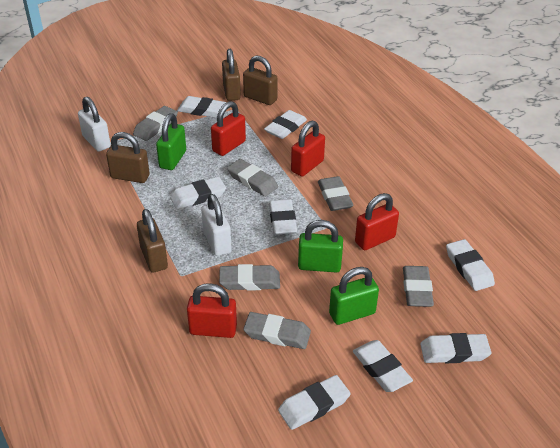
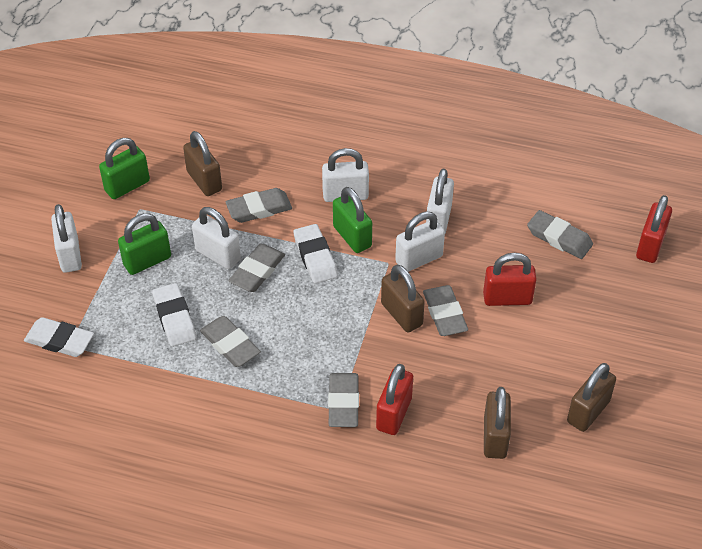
red padlock: [187,283,237,338] [211,101,246,156] [291,121,325,177] [355,193,399,250] = 4 -> [376,364,413,435] [483,253,537,306] [636,195,672,263] = 3
white eraser: [170,177,226,209] [177,96,226,117] [264,110,307,139] [269,199,297,235] [278,375,351,430] [353,340,413,392] [420,333,492,363] [446,239,495,291] = 8 -> [24,317,94,357] [152,283,196,347] [294,224,338,283] = 3
white padlock: [78,97,111,152] [201,194,232,256] = 2 -> [51,204,82,273] [192,207,241,269] [322,148,369,202] [395,212,445,272] [426,169,454,233] = 5

